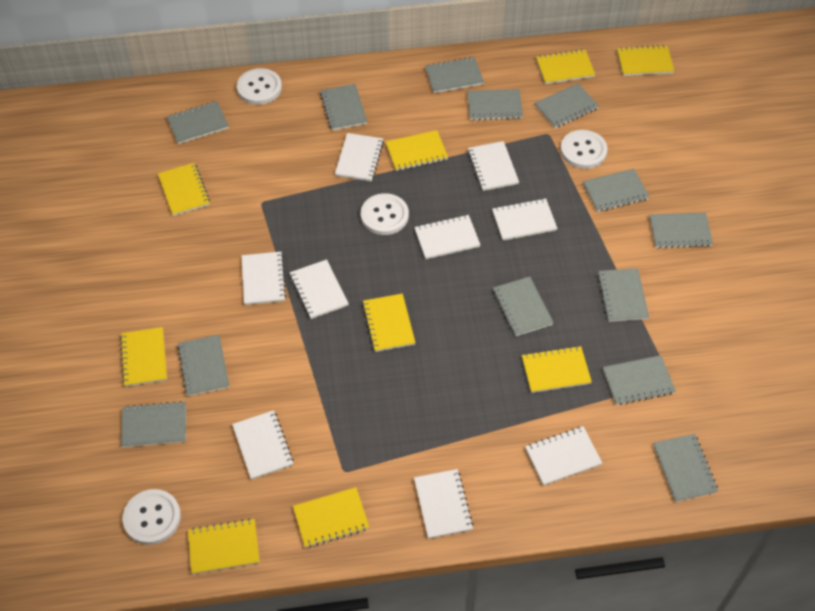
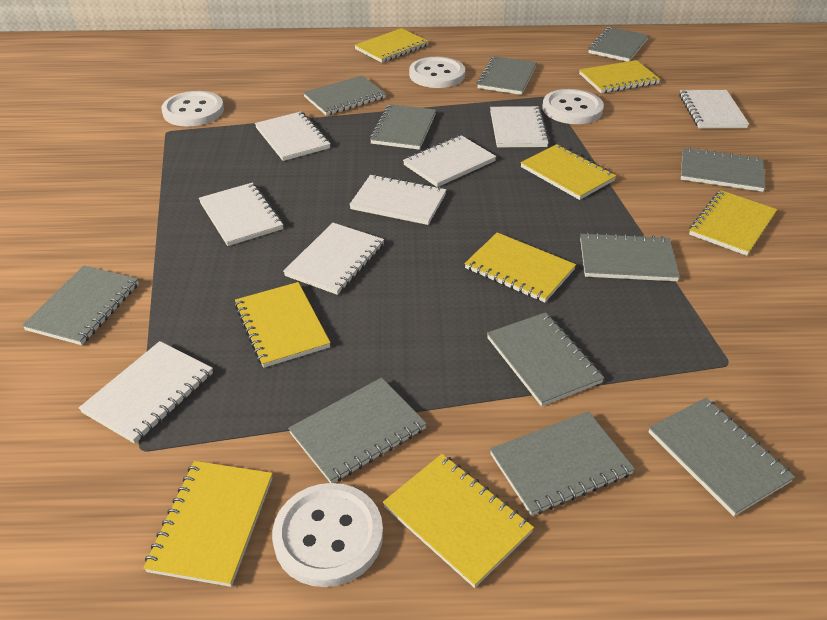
grey notebook: [121,401,186,447] [167,101,229,144] [177,335,229,396] [320,84,367,130] [425,57,484,93] [467,89,523,120] [493,277,554,336] [535,83,599,128] [583,169,649,212] [597,268,649,322] [603,355,676,405] [650,212,713,248] [653,434,718,502] = 13 -> [22,266,139,345] [288,377,427,483] [303,76,386,116] [370,104,436,150] [477,56,537,95] [487,312,604,406] [490,411,635,516] [580,233,680,281] [588,27,649,62] [649,398,795,516] [681,147,766,192] = 11
white notebook: [232,410,294,480] [242,252,286,305] [290,259,349,319] [335,133,384,182] [414,215,480,259] [414,469,473,539] [468,141,519,191] [492,198,557,241] [525,426,602,486] = 9 -> [79,341,213,444] [199,183,283,246] [255,112,330,161] [283,223,384,295] [349,174,446,225] [403,135,496,187] [490,106,550,147] [679,90,749,129] = 8
yellow notebook: [120,327,167,387] [158,163,210,216] [188,519,260,574] [293,487,369,548] [362,293,416,352] [386,130,448,171] [522,346,592,393] [536,49,595,84] [617,45,674,76] = 9 -> [143,461,273,587] [235,282,331,368] [354,28,429,63] [383,454,534,588] [465,232,576,303] [520,144,616,200] [579,60,660,93] [689,190,777,256] = 8

